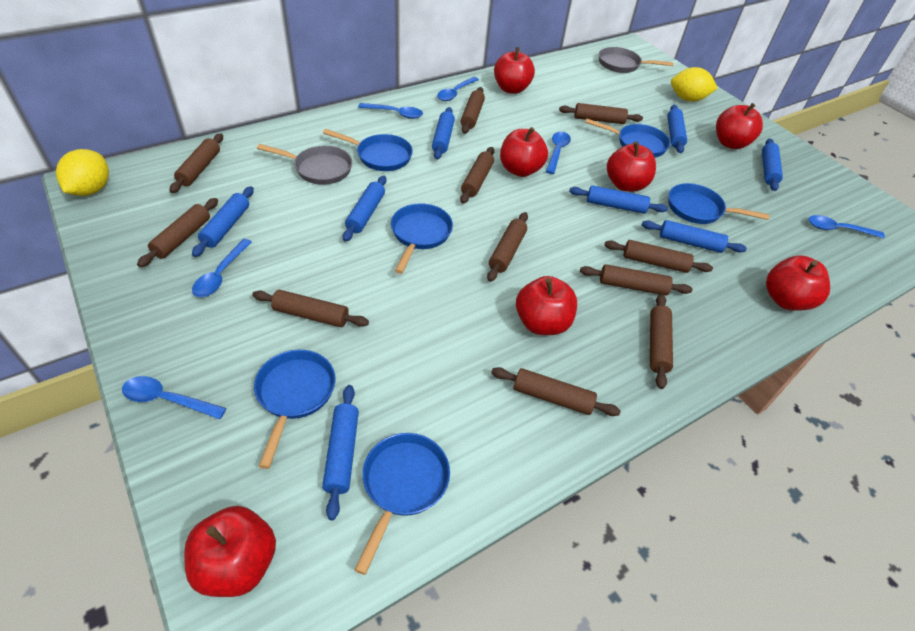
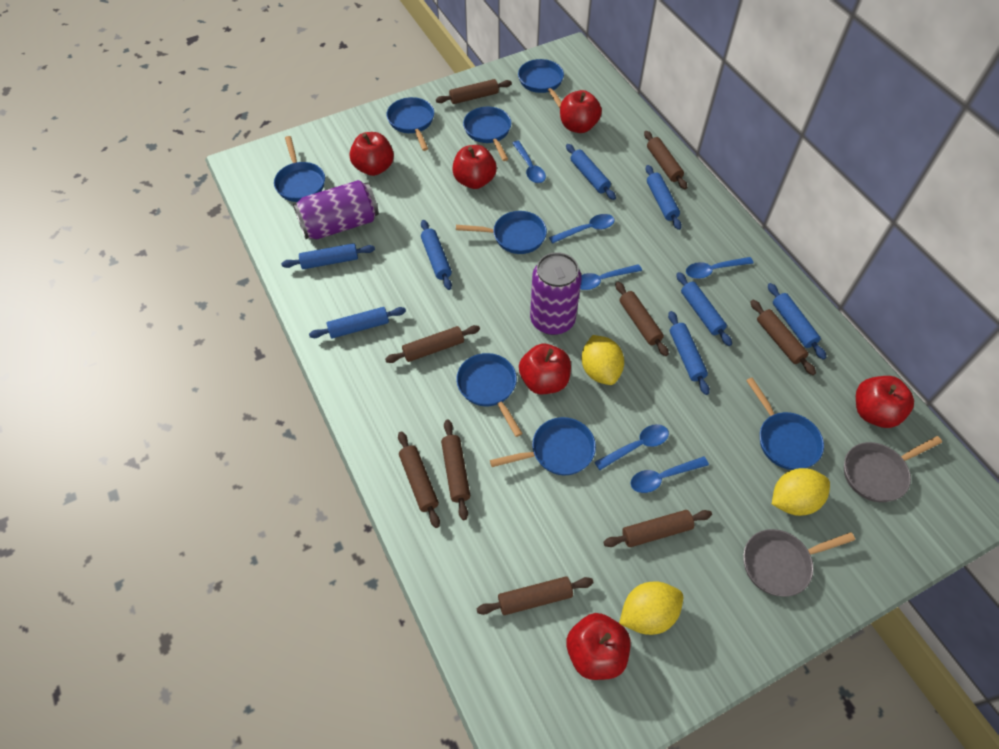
blue pan: [254,350,335,469] [323,129,413,171] [354,433,450,575] [391,203,453,274] [585,119,671,157] [668,183,770,224] = 6 -> [274,136,325,202] [387,97,434,151] [456,211,547,254] [456,353,523,437] [463,107,511,161] [490,417,596,475] [518,59,564,108] [746,378,824,470] = 8
brown rolling pin: [137,198,218,267] [169,133,223,193] [252,290,369,327] [460,147,494,204] [461,87,485,134] [487,212,528,282] [491,367,621,416] [559,103,643,124] [580,264,693,295] [604,240,713,273] [650,294,673,389] = 11 -> [385,325,480,363] [398,431,440,528] [436,79,512,104] [441,419,470,520] [477,577,594,615] [603,510,712,547] [615,282,669,356] [644,131,687,189] [751,300,816,375] = 9
purple can: none = 0 -> [293,180,379,239] [530,252,582,335] = 2
red apple: [184,506,276,597] [494,47,535,94] [500,127,548,177] [516,276,577,335] [607,141,656,192] [716,103,763,149] [766,255,830,311] = 7 -> [349,132,394,176] [452,145,497,189] [519,344,571,394] [560,90,602,133] [566,613,630,680] [856,376,914,428] = 6
yellow lemon: [56,149,109,196] [671,67,718,101] = 2 -> [582,335,624,385] [619,581,683,635] [772,468,830,516] = 3

